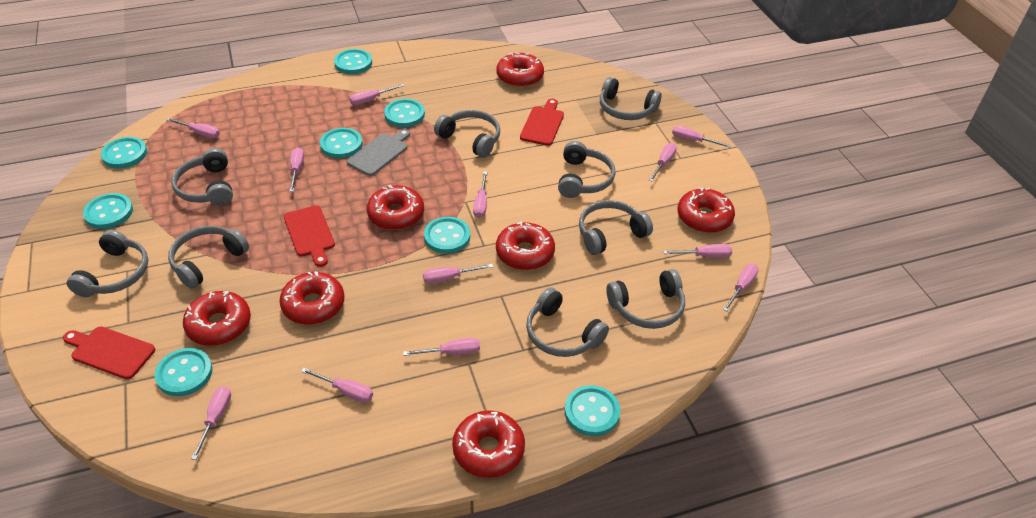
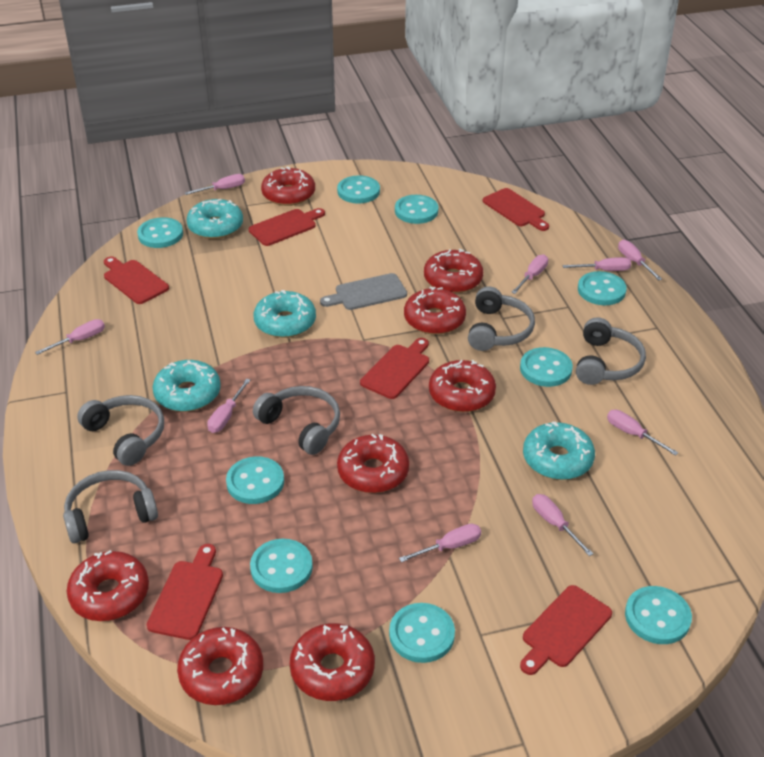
grey headphones: [67,230,148,297] [168,226,249,289] [171,148,233,206] [434,110,500,158] [526,287,609,357] [558,141,616,198] [579,200,653,255] [600,77,662,120] [606,269,685,329] = 9 -> [63,470,158,543] [77,395,164,466] [253,386,340,455] [468,287,535,351] [576,317,646,385] = 5
pink screwdriver: [166,118,220,138] [191,386,231,460] [289,147,304,192] [301,368,373,403] [350,84,404,105] [403,338,480,356] [423,264,493,284] [473,172,487,218] [649,143,677,182] [663,244,732,258] [672,126,731,148] [723,264,759,311] = 12 -> [35,319,105,355] [185,174,245,195] [207,379,250,433] [399,524,481,562] [511,255,548,294] [532,494,594,556] [562,257,631,271] [607,410,678,456] [618,240,662,280] = 9
red cutting board: [63,327,155,379] [284,206,335,267] [520,99,564,146] = 3 -> [104,256,169,304] [147,544,223,640] [249,208,325,246] [360,338,429,399] [483,188,549,231] [520,585,612,675] = 6
red donut: [183,291,251,346] [279,271,344,325] [367,185,424,230] [452,410,525,478] [496,222,555,270] [497,53,544,87] [677,187,735,233] = 7 -> [67,550,149,621] [177,627,263,705] [261,167,315,206] [290,623,375,701] [337,434,409,493] [404,286,466,335] [424,249,483,293] [429,360,496,412] = 8
turquoise button: [83,193,133,229] [101,137,147,169] [155,348,213,396] [320,128,363,158] [334,49,372,74] [384,99,425,127] [424,217,470,254] [565,385,620,436] = 8 -> [137,217,183,248] [226,456,284,504] [250,539,313,593] [337,175,380,203] [389,603,455,663] [395,195,439,224] [520,347,573,387] [578,271,627,305] [625,586,692,644] = 9
turquoise donut: none = 0 -> [153,360,221,412] [186,199,243,239] [254,290,316,338] [523,422,595,480] = 4

